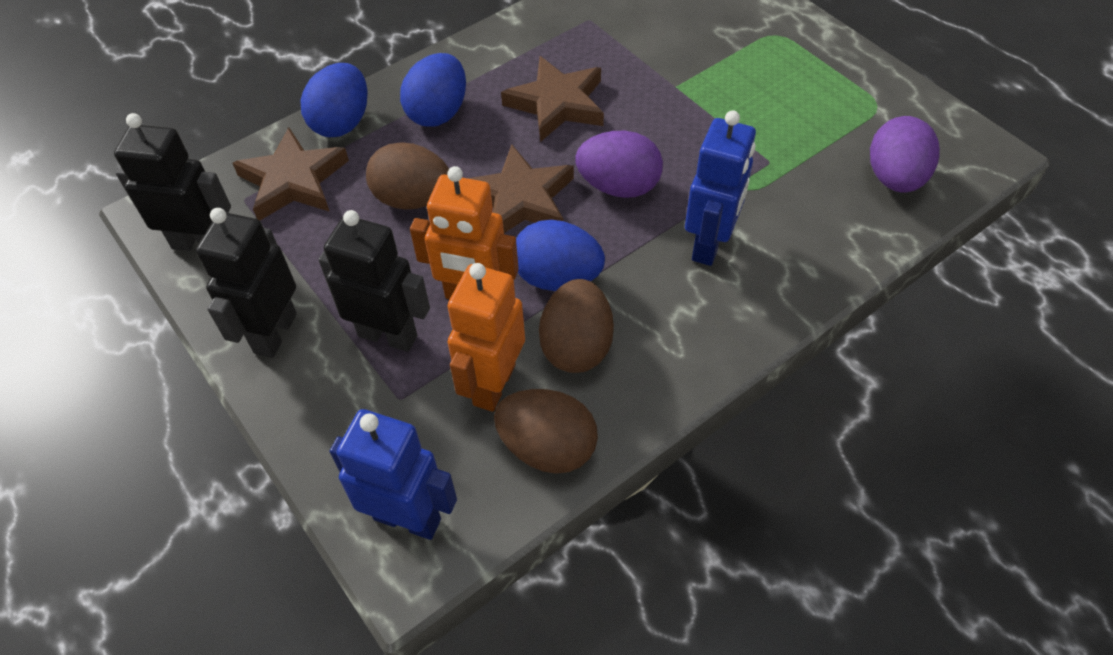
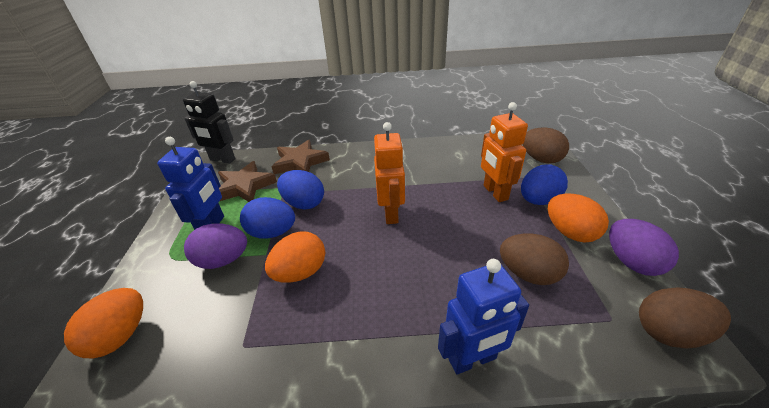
black robot: [114,113,231,251] [196,208,297,358] [318,210,430,352] = 3 -> [183,81,236,164] = 1
brown star: [233,127,349,221] [467,145,574,233] [501,56,604,142] = 3 -> [218,161,277,202] [271,139,330,174] = 2
orange egg: none = 0 -> [64,288,143,359] [265,231,325,283] [548,194,609,242] = 3

